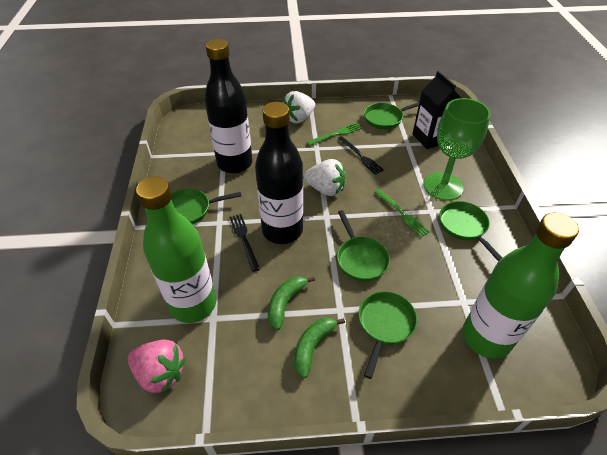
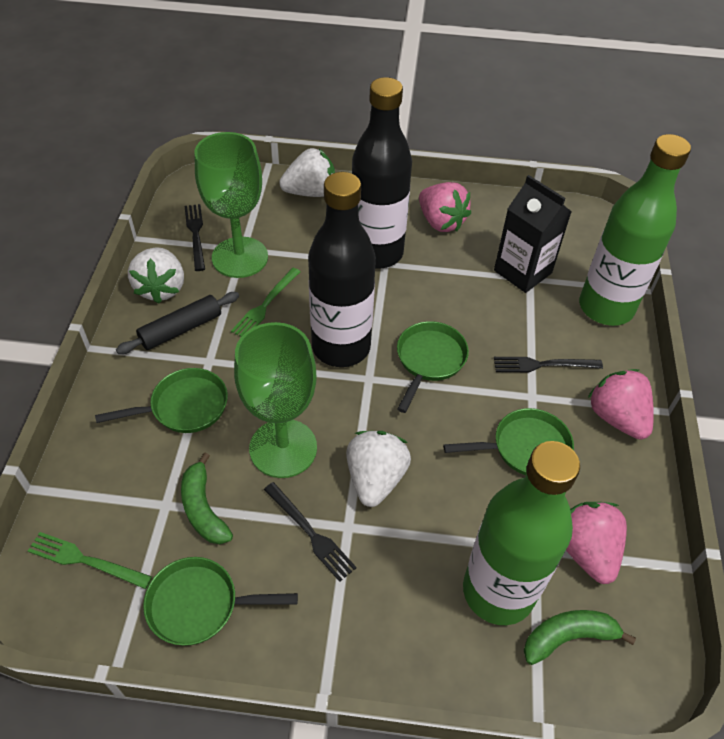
black fork: [229,214,260,272] [337,136,384,175] = 2 -> [185,204,205,271] [264,482,357,582] [494,357,603,372] = 3
black rolling pin: none = 0 -> [116,292,239,354] = 1
green goblet: [424,98,491,201] = 1 -> [194,132,268,278] [234,322,317,478] = 2
green pan: [171,189,241,224] [337,210,390,281] [359,291,417,379] [364,102,419,129] [439,201,502,262] = 5 -> [95,368,228,433] [143,557,298,646] [397,321,469,413] [443,408,574,475] = 4
pink strawberry: [128,340,186,394] = 1 -> [419,182,471,232] [566,502,627,584] [588,369,654,440] = 3
white strawberry: [283,91,315,123] [304,159,346,196] = 2 -> [128,247,184,304] [279,148,335,197] [346,431,411,507] = 3

